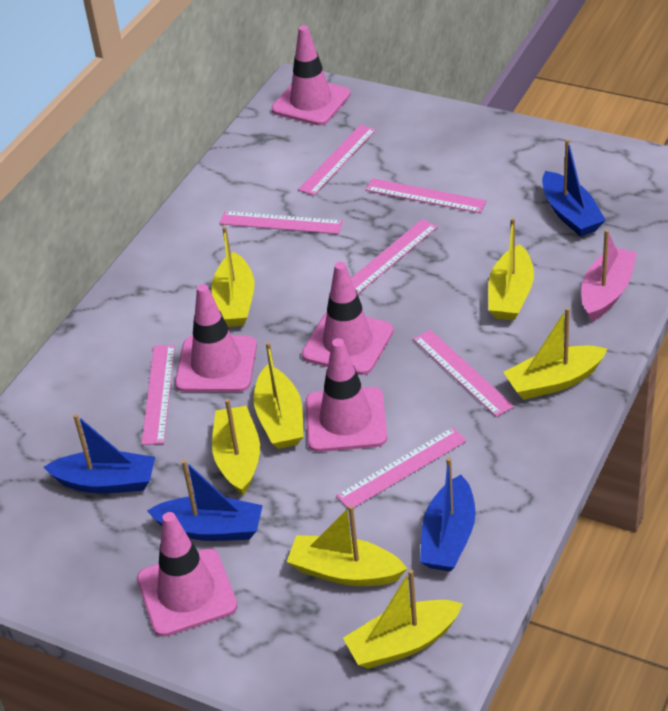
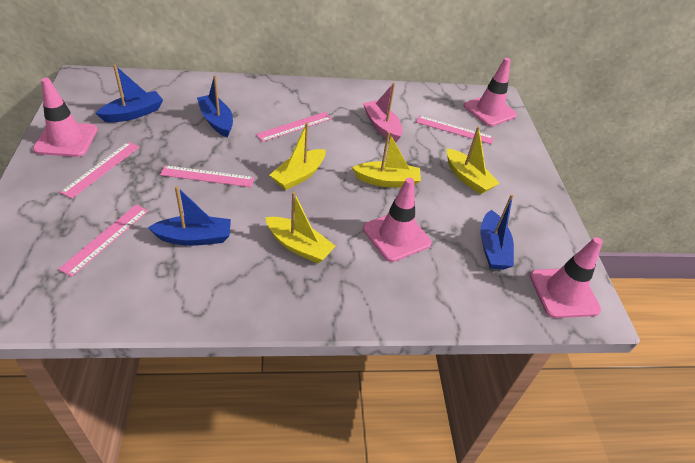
pink ruler: [142,345,175,445] [219,211,343,234] [298,125,376,196] [336,427,467,508] [351,219,438,294] [365,178,486,213] [413,330,514,417] = 7 -> [58,205,148,277] [60,142,139,199] [160,165,254,187] [256,112,332,142] [416,115,494,144] = 5
pink traffic cone: [137,512,237,637] [175,284,257,392] [272,25,351,125] [302,262,394,375] [306,338,387,452] = 5 -> [33,78,98,157] [363,178,432,262] [464,58,517,126] [530,237,602,318] = 4
yellow boat: [211,226,255,327] [212,399,260,495] [254,342,304,449] [287,505,407,586] [343,569,463,669] [488,218,534,321] [503,307,607,400] = 7 -> [265,192,336,263] [270,122,326,190] [352,131,421,188] [447,126,500,194] = 4

